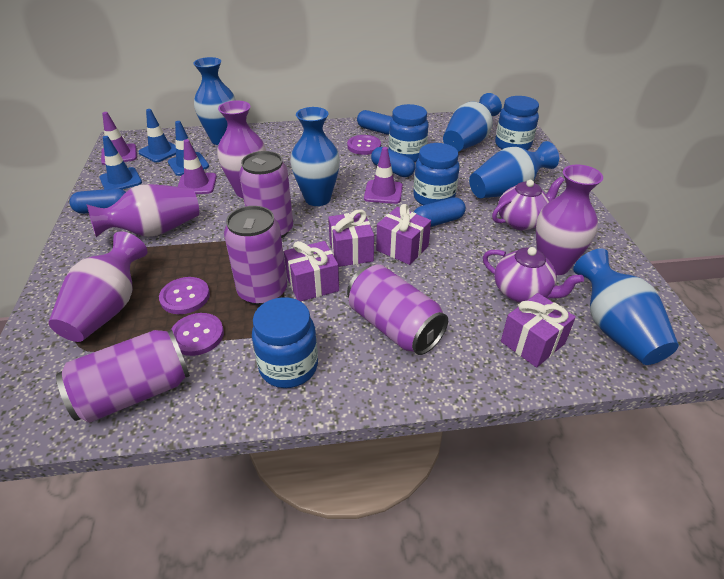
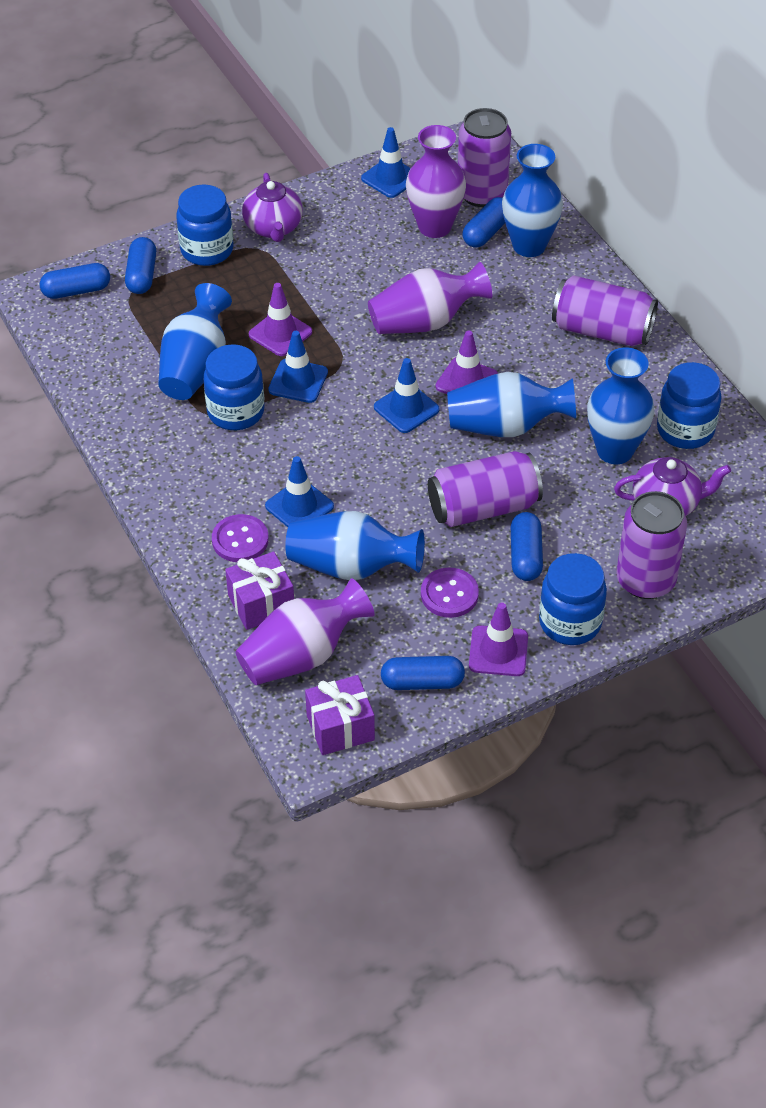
blue capsule: [69,188,126,214] [357,110,392,135] [371,147,415,177] [414,197,466,227] = 4 -> [40,263,110,299] [125,237,156,294] [381,656,465,690] [462,197,505,248] [511,512,543,581] = 5
blue traffic cone: [100,136,142,190] [138,109,176,162] [168,121,209,176] = 3 -> [265,456,334,527] [268,331,328,403] [361,127,411,198] [374,358,440,433] = 4
purple button: [159,277,210,314] [171,313,224,356] [347,135,381,155] = 3 -> [212,514,269,562] [421,567,479,618] = 2
purple gift: [284,241,339,301] [328,209,374,267] [376,204,431,265] [501,293,576,368] = 4 -> [225,552,294,630] [305,675,375,755] = 2
purple vase: [48,231,148,342] [87,184,199,237] [217,101,266,198] [536,165,603,275] = 4 -> [235,578,375,685] [368,262,492,334] [406,125,466,238] = 3

